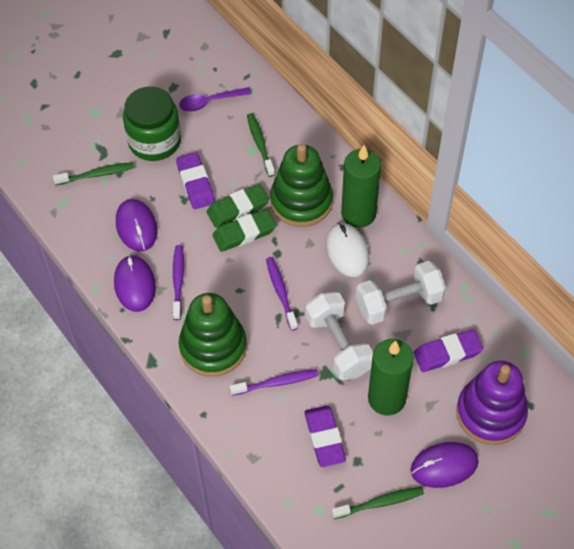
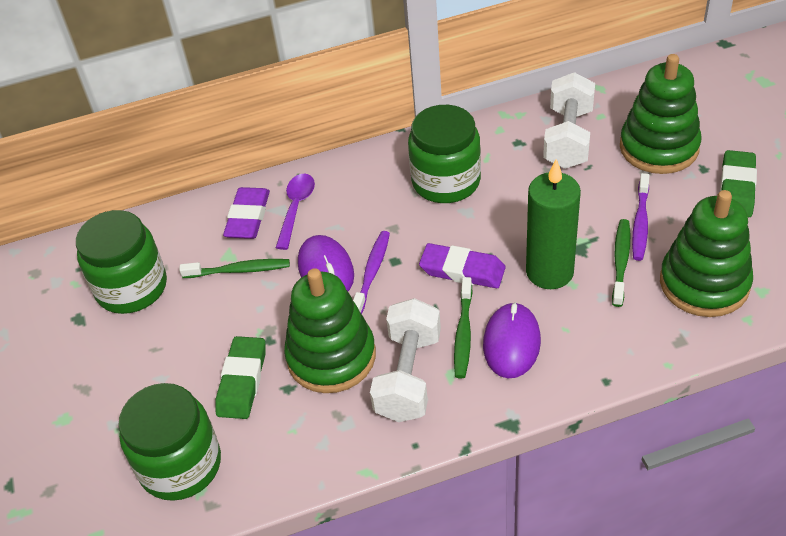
green candle: [341,145,381,228] [368,339,414,416] = 2 -> [526,159,581,289] = 1
green jar: [123,86,181,161] = 1 -> [76,210,167,314] [118,383,221,501] [408,105,481,203] = 3
green stacking toy: [179,293,247,377] [270,144,333,227] = 2 -> [284,268,376,393] [620,54,701,174] [660,190,753,317] = 3
purple eraser: [176,152,215,209] [304,405,346,467] [414,330,483,372] = 3 -> [223,187,270,239] [419,243,506,288] = 2
purple mouse: [114,255,156,312] [116,199,157,251] [411,442,479,488] = 3 -> [298,235,354,291] [483,302,541,378] = 2
purple stacking toy: [456,361,528,445] = 1 -> none = 0
purple toothbrush: [173,245,184,320] [230,369,319,396] [266,257,298,331] = 3 -> [353,231,390,314] [632,173,650,261] = 2
white mouse: [326,223,369,277] = 1 -> none = 0

